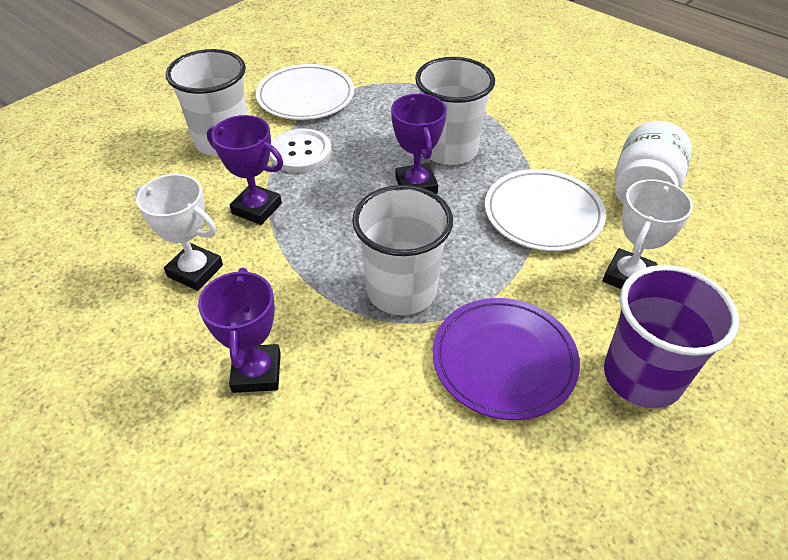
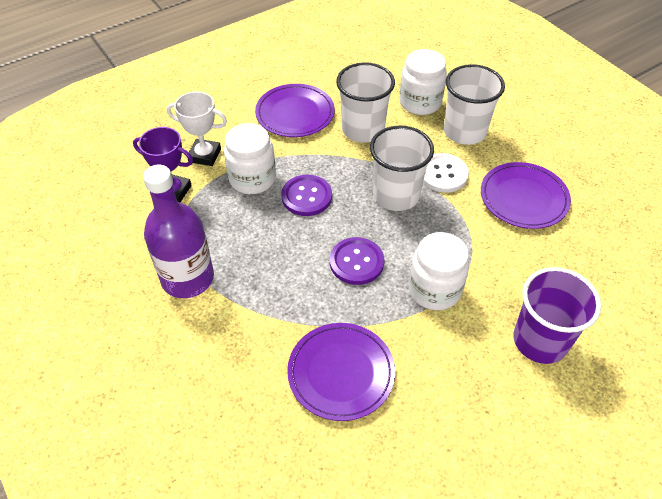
purple bottle: none = 0 -> [143,165,214,298] = 1
purple button: none = 0 -> [281,175,332,216] [330,237,384,285] = 2
purple plate: [433,298,580,420] = 1 -> [255,84,335,137] [287,323,395,421] [481,162,571,229] = 3
purple trophy: [198,268,281,393] [207,115,283,225] [391,94,447,194] = 3 -> [133,127,193,203] = 1
white jar: [615,121,692,204] = 1 -> [224,123,276,194] [399,49,447,115] [408,232,469,310] = 3
white plate: [256,64,355,120] [485,169,606,251] = 2 -> none = 0
white trophy: [135,174,223,291] [603,179,693,289] = 2 -> [167,92,227,166] = 1

